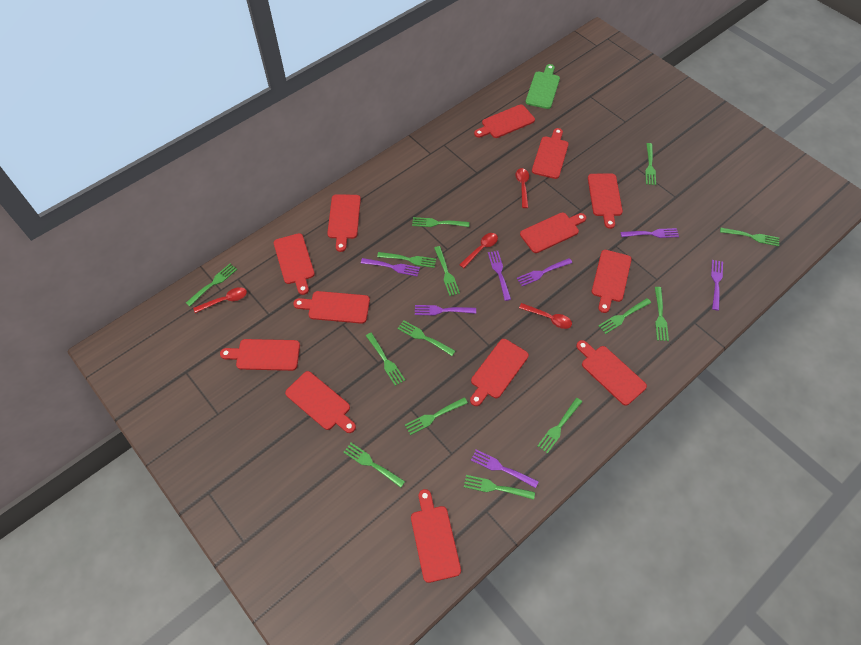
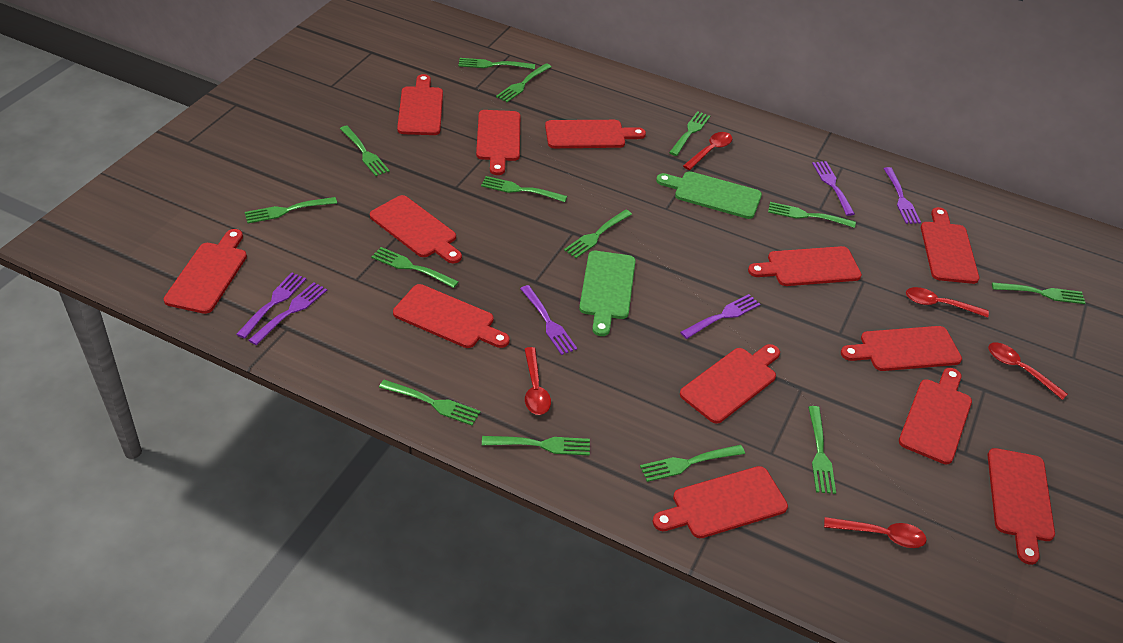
green cutting board: [525,64,560,109] = 1 -> [579,251,636,336] [656,171,762,219] = 2
purple fork: [361,258,420,277] [415,305,476,315] [471,450,539,488] [488,251,511,301] [517,258,572,286] [621,228,679,238] [711,260,723,311] = 7 -> [236,272,306,339] [249,282,327,345] [520,285,577,355] [680,294,760,339] [812,161,855,216] [883,167,921,224] = 6
red spoon: [193,287,247,313] [459,233,498,268] [516,168,529,208] [519,303,572,329] = 4 -> [524,347,551,415] [683,132,732,170] [824,517,927,548] [906,287,989,318] [988,342,1068,400] = 5

